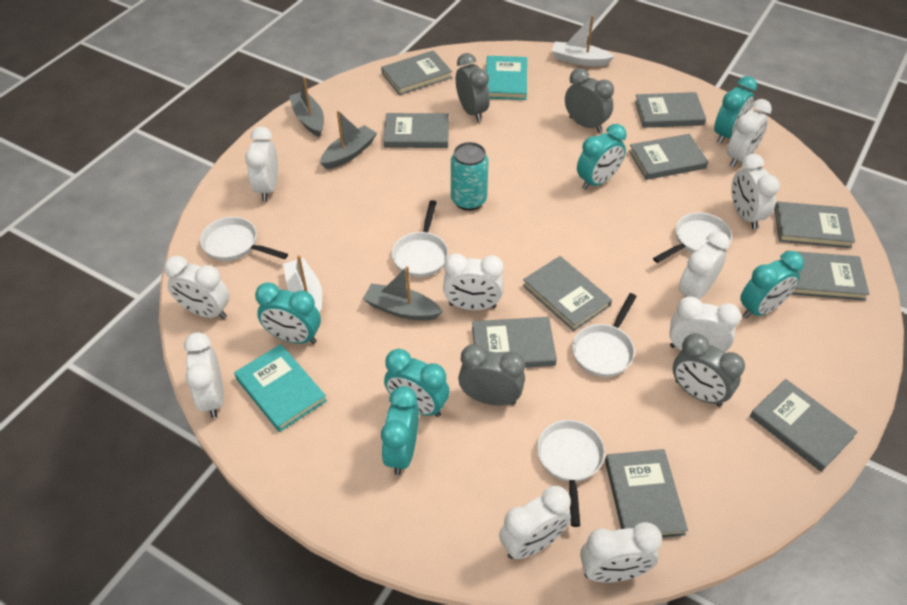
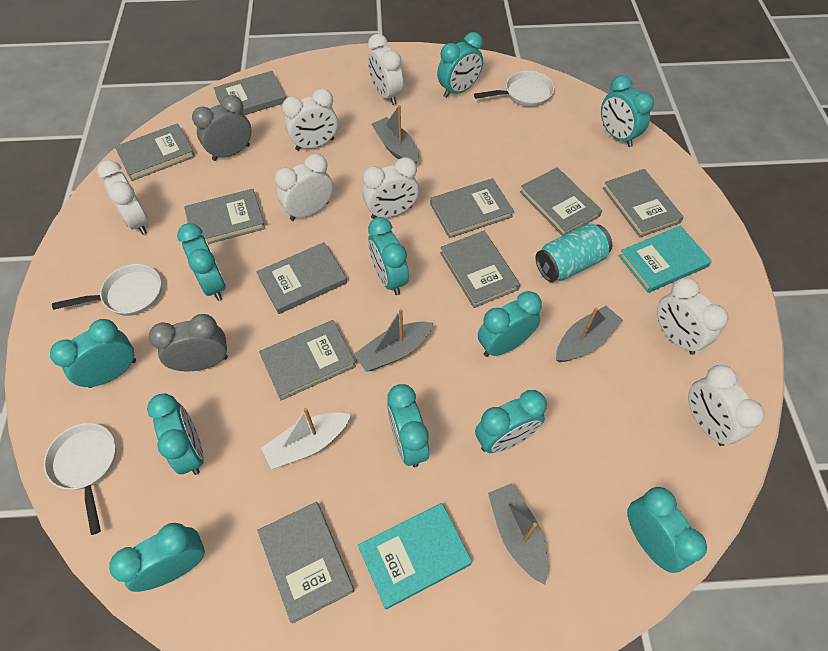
grey boat: [289,77,324,137] [320,110,377,169] [363,266,443,320] = 3 -> [354,309,433,372] [371,105,419,163] [488,483,548,585] [556,306,623,362] = 4
grey clock: [456,53,490,122] [458,344,525,406] [565,68,614,133] [673,333,745,406] = 4 -> [149,314,228,371] [192,95,251,161] = 2
turquoise clock: [255,282,321,344] [381,386,419,475] [384,349,449,417] [577,124,627,190] [714,76,757,144] [740,251,804,319] = 6 -> [50,319,136,388] [109,523,205,592] [147,394,204,475] [177,223,226,301] [368,217,409,295] [387,384,429,467] [437,32,483,98] [475,390,547,453] [478,291,542,357] [601,75,654,147] [627,487,707,573] = 11
white boat: [283,255,322,313] [552,15,615,66] = 2 -> [261,408,351,469] = 1
white clock: [164,256,230,319] [184,332,224,418] [245,127,278,201] [443,253,504,310] [499,486,571,559] [580,522,662,582] [669,296,741,352] [679,231,730,299] [727,99,772,168] [731,154,780,229] = 10 -> [97,160,149,235] [275,154,333,221] [282,88,338,151] [362,157,419,219] [368,34,403,105] [657,278,728,355] [688,365,765,446] = 7
white pan: [200,217,288,261] [392,200,448,277] [537,420,605,527] [572,293,637,377] [653,212,732,263] = 5 -> [44,423,116,535] [52,264,162,316] [474,71,554,107] = 3

